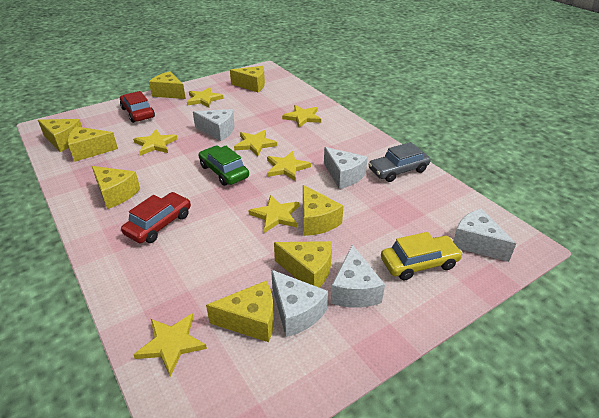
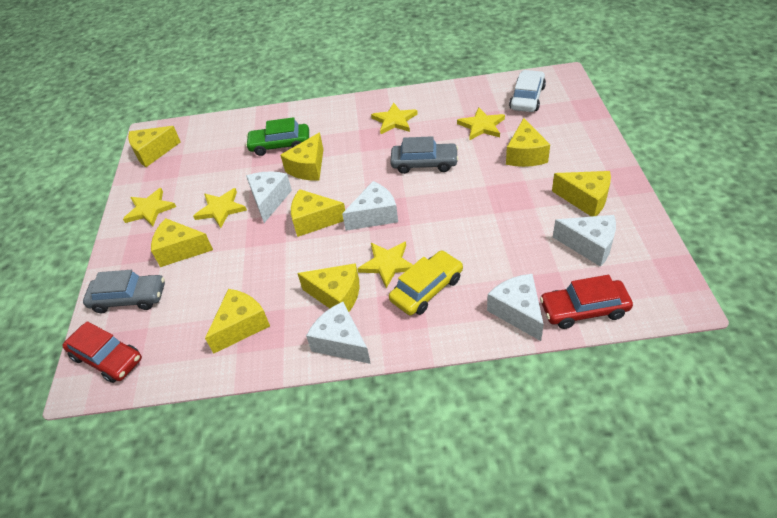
grey car: [368,142,431,182] = 1 -> [83,270,165,313] [390,136,459,174] = 2
white car: none = 0 -> [509,70,546,112] = 1
yellow star: [133,130,178,156] [133,313,207,376] [187,87,224,107] [234,130,277,156] [248,195,299,233] [267,151,311,181] [282,105,321,128] = 7 -> [123,188,176,227] [193,188,247,228] [357,242,413,288] [371,103,418,134] [457,107,505,140] = 5

